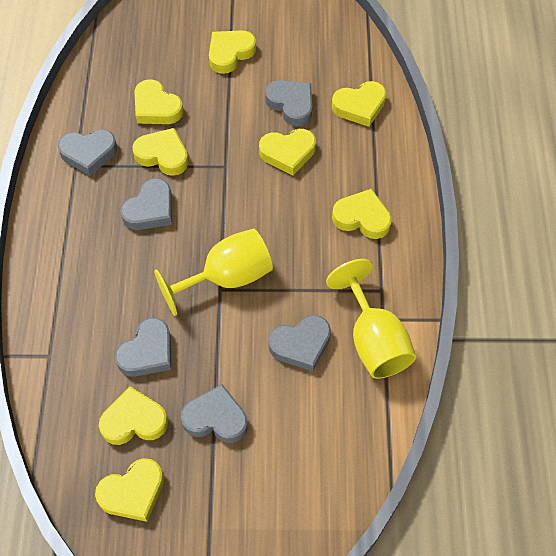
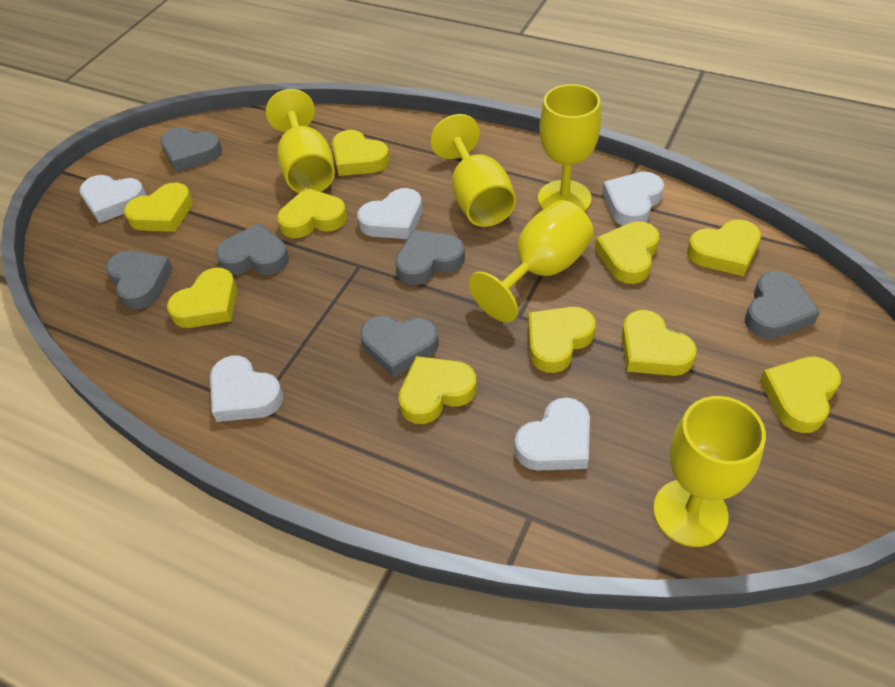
white heart: none = 0 -> [79,175,146,223] [210,356,284,422] [357,188,422,239] [515,397,590,471] [602,172,664,226] = 5
yellow goblet: [154,229,273,316] [326,259,416,379] = 2 -> [266,89,335,193] [430,114,516,227] [469,200,594,322] [538,84,601,212] [653,396,766,547] = 5
yellow heart: [95,458,164,522] [99,386,168,445] [132,128,188,176] [134,79,183,124] [209,30,256,74] [259,129,316,175] [332,81,386,127] [332,189,392,239] = 8 -> [124,183,193,232] [167,268,237,328] [277,188,347,238] [332,130,390,176] [398,356,477,424] [528,307,596,373] [595,221,659,284] [622,310,697,376] [687,219,761,276] [760,356,841,433] = 10

